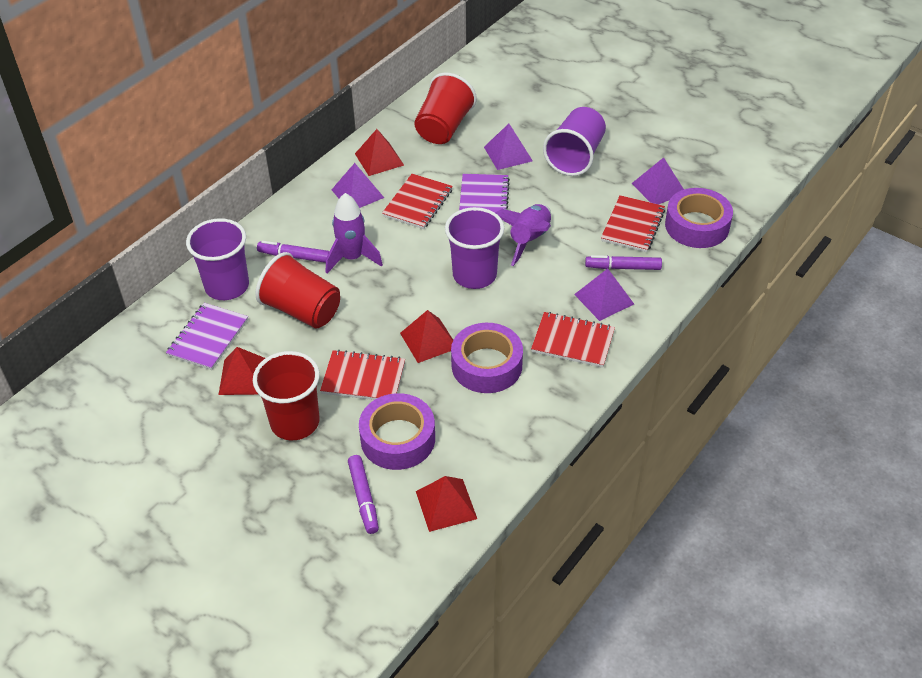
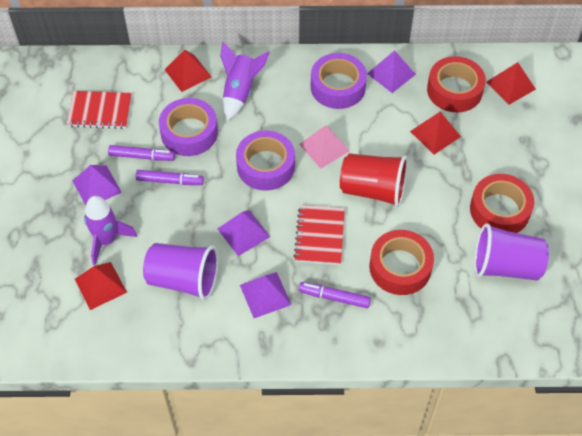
pink pyramid: none = 0 -> [299,125,350,169] = 1
purple cup: [186,218,249,300] [445,207,504,289] [543,107,606,176] = 3 -> [143,243,218,300] [474,223,549,281] = 2
purple notebook: [166,303,248,370] [459,174,510,222] = 2 -> none = 0
red cup: [253,351,320,440] [255,252,340,329] [414,73,477,144] = 3 -> [340,153,407,207] = 1
red notebook: [320,350,405,400] [382,174,453,229] [531,312,615,368] [601,195,665,252] = 4 -> [67,91,132,129] [294,205,345,265] = 2
red tape: none = 0 -> [369,230,434,295] [427,56,486,113] [470,174,534,233] = 3

